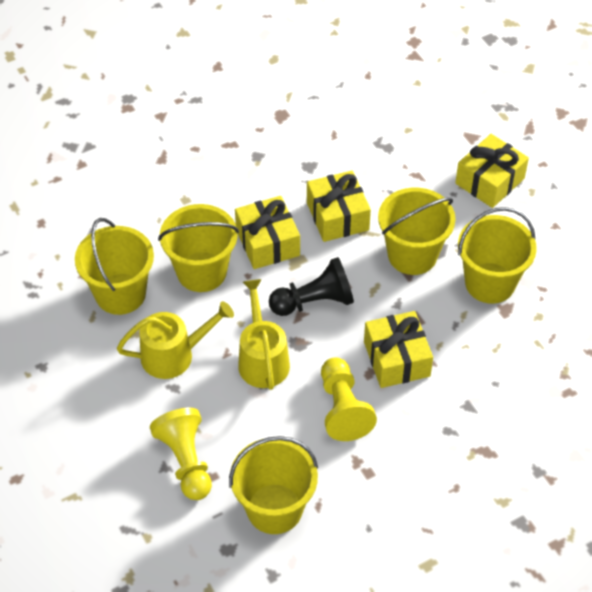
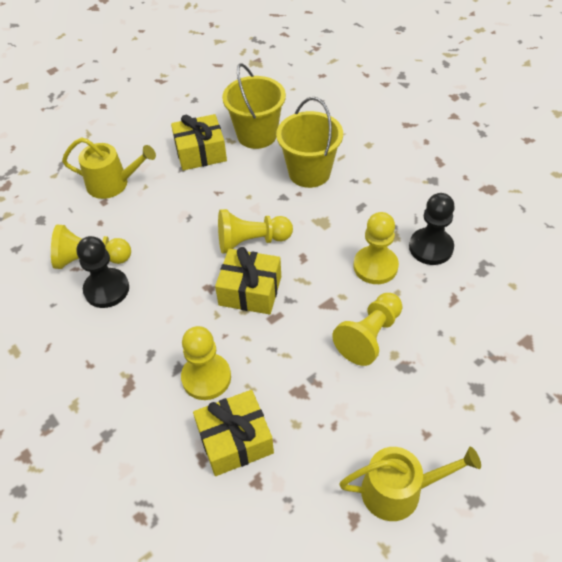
black pawn: [269,257,354,316] = 1 -> [77,236,129,308] [409,193,455,265] = 2
yellow bucket: [75,218,154,315] [158,204,239,292] [229,436,318,534] [378,188,456,275] [458,207,537,304] = 5 -> [222,63,286,149] [276,97,343,188] = 2
yellow gift: [235,196,300,269] [307,170,371,242] [364,311,433,388] [455,134,529,208] = 4 -> [171,114,227,171] [193,390,274,476] [215,247,281,314] = 3
yellow pawn: [150,408,212,500] [321,357,377,441] = 2 -> [51,225,131,269] [181,326,231,400] [218,209,293,254] [332,293,402,366] [354,212,399,284] = 5

